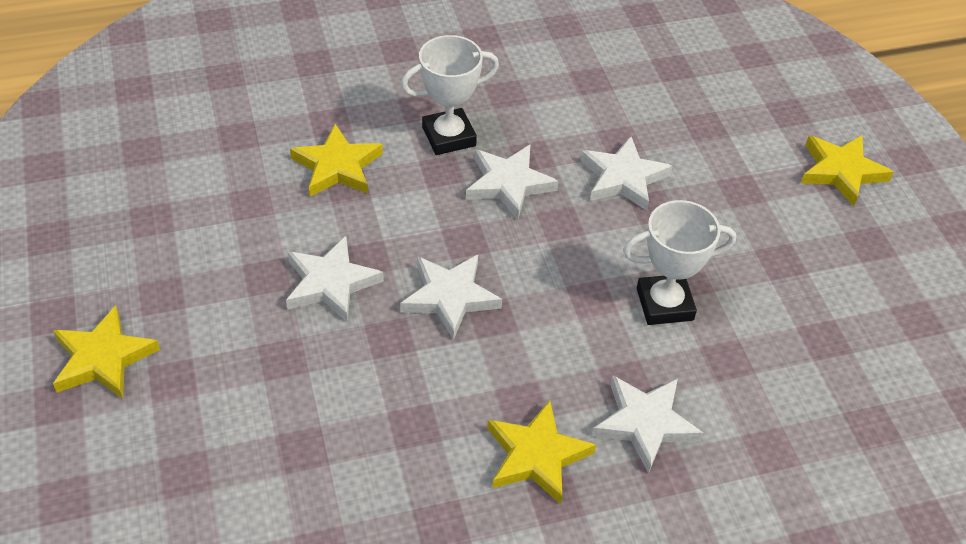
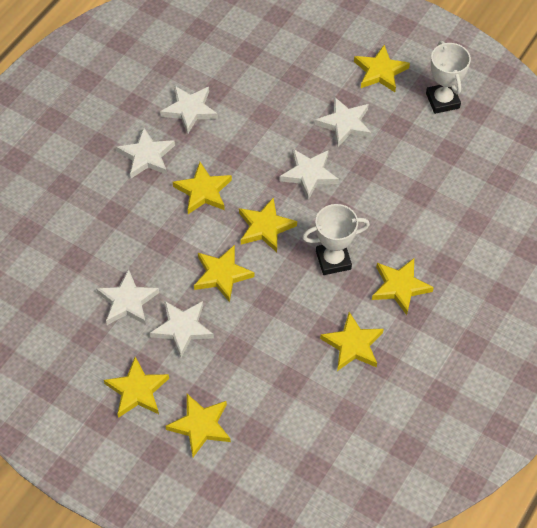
white star: [286,236,384,322] [400,255,502,340] [466,144,558,220] [581,136,673,211] [592,375,703,474] = 5 -> [96,269,159,325] [116,127,175,178] [150,301,214,357] [160,86,218,134] [280,148,339,200] [315,97,371,147] = 6
yellow star: [53,306,160,399] [290,124,383,196] [487,400,596,504] [801,135,894,206] = 4 -> [104,357,169,418] [166,394,231,457] [173,162,232,214] [194,245,255,302] [239,197,297,252] [320,312,384,371] [354,45,410,92] [372,258,434,315] = 8

